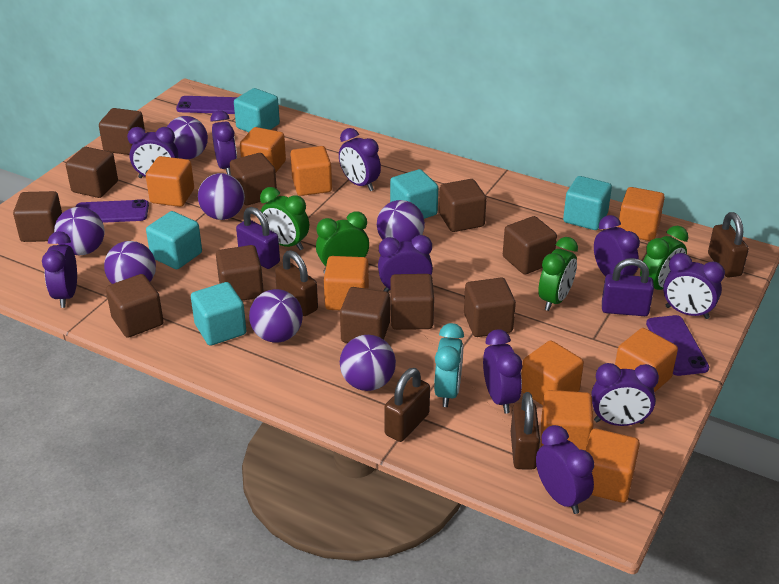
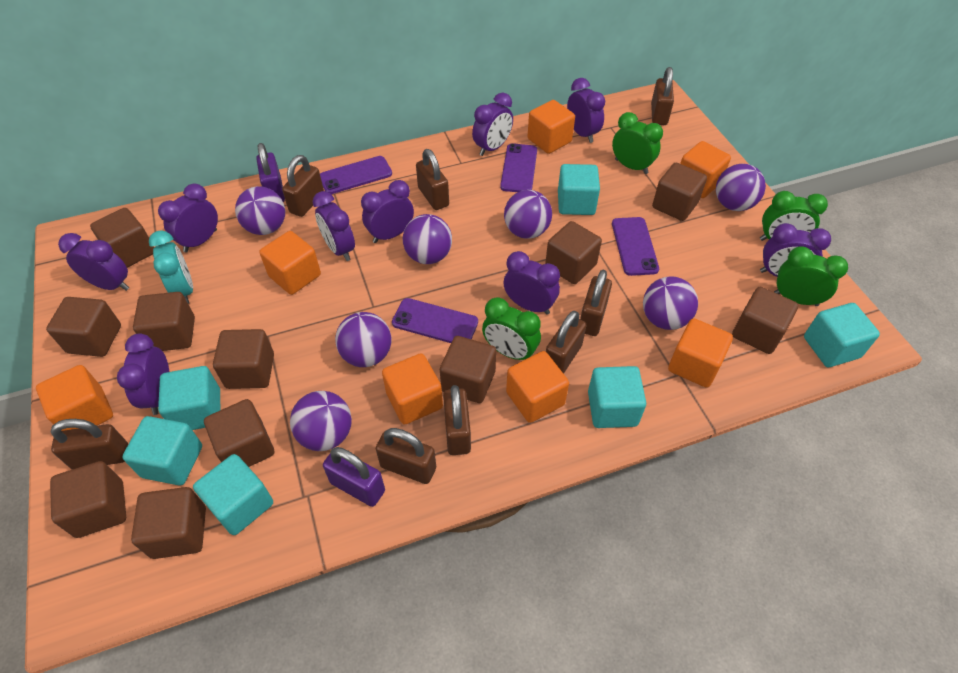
brown padlock: [275,250,318,316] [384,368,430,442] [511,392,540,469] [708,212,749,278] = 4 -> [51,419,128,469] [282,155,324,217] [376,428,436,484] [416,149,449,210] [443,385,471,455] [546,311,587,374] [580,270,612,336] [651,67,674,125] = 8
orange cube: [146,156,194,207] [240,127,286,172] [290,146,332,196] [324,256,369,310] [521,340,584,405] [541,390,594,450] [585,429,640,503] [615,328,678,393] [618,187,665,241] = 9 -> [36,365,113,431] [259,231,321,295] [382,354,443,425] [506,351,569,423] [527,100,575,154] [668,318,733,388] [680,141,731,198] = 7
purple clock: [42,231,77,308] [127,127,178,178] [210,110,237,175] [339,128,381,191] [378,235,433,292] [483,329,522,414] [536,425,594,514] [591,363,659,426] [594,215,640,277] [663,253,725,319] = 10 -> [58,233,129,291] [117,333,170,415] [158,183,218,252] [313,191,355,261] [361,180,414,243] [472,93,513,156] [503,251,560,315] [567,78,605,143] [760,223,831,277] = 9
purple phone: [76,199,149,223] [176,96,238,114] [646,315,709,376] = 3 -> [320,156,392,194] [392,298,478,343] [500,143,537,192] [612,217,659,276] = 4
turquoise cube: [146,211,202,269] [191,282,246,346] [234,88,280,132] [390,169,438,219] [563,176,612,230] = 5 -> [122,416,202,486] [158,366,220,430] [193,454,273,535] [558,164,600,215] [588,366,646,428] [804,303,880,367] = 6

